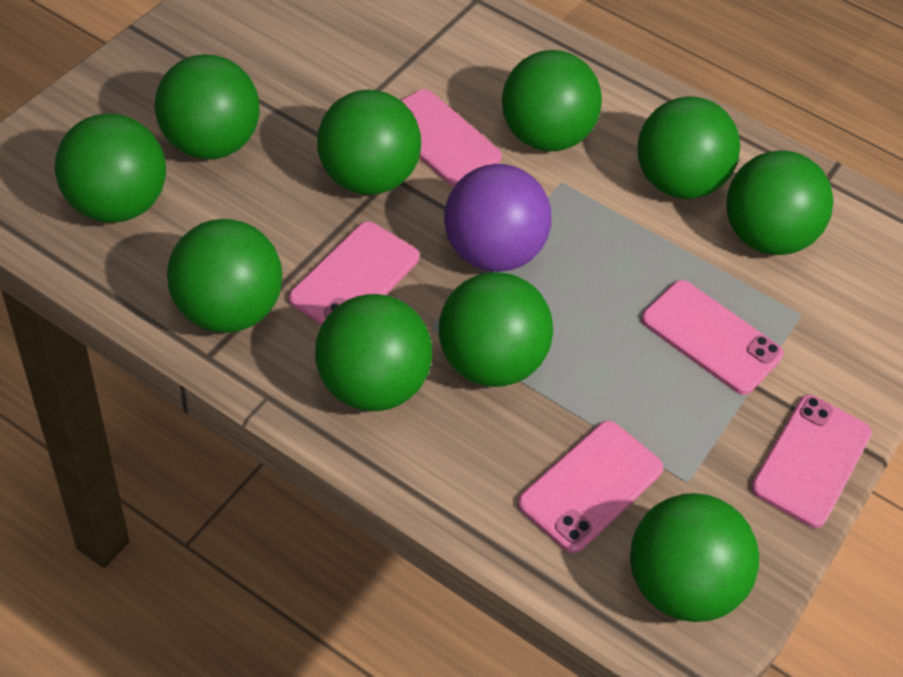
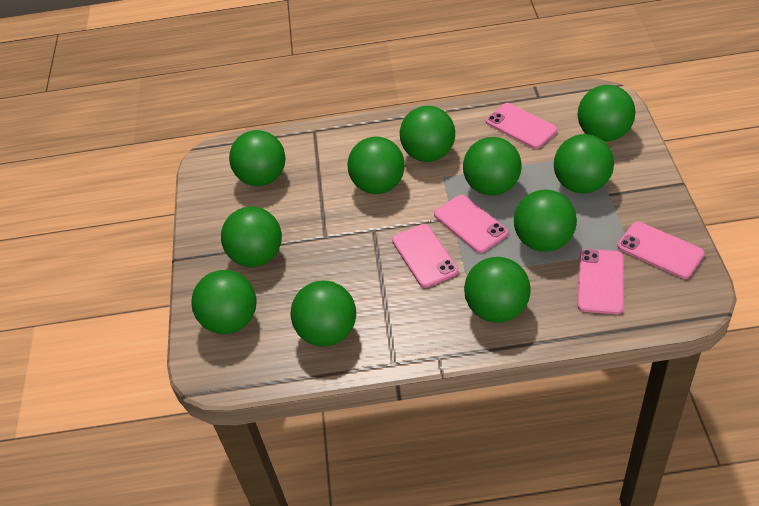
green ball: [55,113,166,223] [155,54,260,160] [167,219,282,333] [315,294,432,411] [317,90,421,195] [439,272,553,387] [502,50,602,152] [630,493,759,622] [637,97,740,199] [726,150,834,255] = 10 -> [191,270,257,334] [221,206,282,267] [229,130,286,186] [290,281,356,346] [347,136,405,194] [400,106,455,162] [463,137,522,196] [464,257,530,323] [514,190,577,252] [554,134,614,194] [578,85,636,142] = 11
purple ball: [444,164,552,272] = 1 -> none = 0

